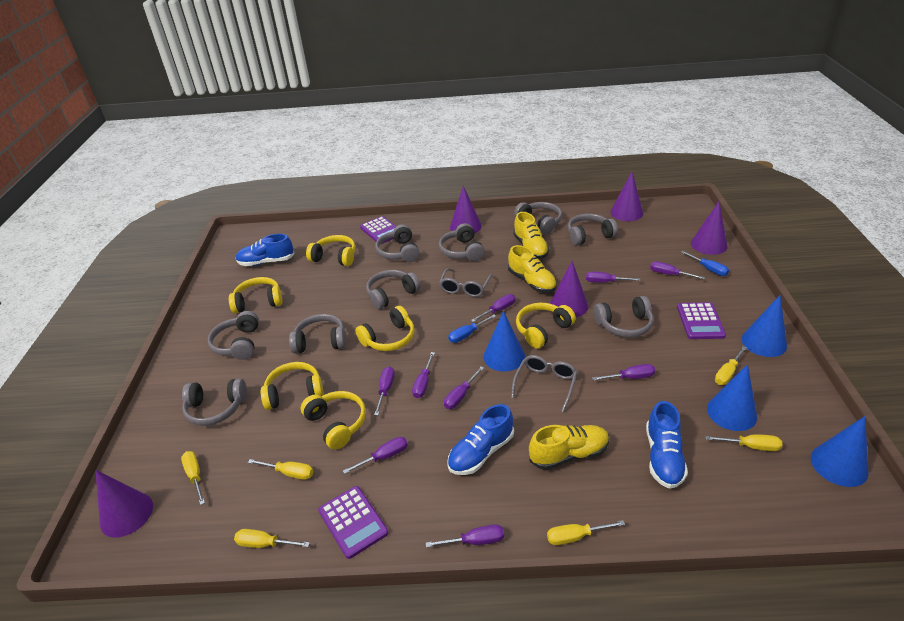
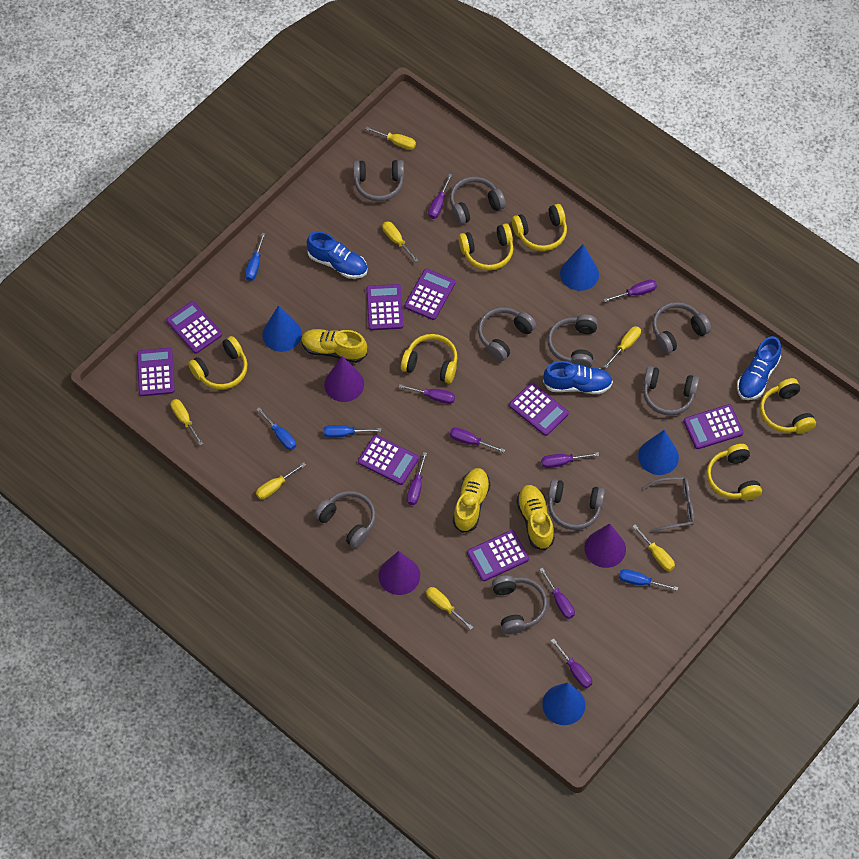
blue screwdriver: [448,315,496,343] [681,251,729,276] = 2 -> [245,233,265,281] [257,407,296,450] [323,425,381,438] [619,569,678,591] = 4
grey glasses: [439,268,493,297] [511,355,577,412] = 2 -> [643,477,694,532] = 1
purple calculator: [318,486,389,559] [360,216,397,244] [677,302,726,339] = 3 -> [137,348,175,396] [166,301,222,354] [358,435,419,485] [366,284,403,330] [404,269,455,320] [467,530,529,581] [509,383,569,436] [683,404,743,449] = 8
purple cone: [96,470,153,537] [450,186,482,233] [550,261,589,317] [610,172,643,221] [691,202,728,255] = 5 -> [324,356,364,402] [379,551,420,595] [584,523,626,568] = 3
purple screwdriver: [343,437,408,474] [374,367,395,416] [412,352,435,398] [426,524,504,548] [444,367,484,409] [471,294,516,322] [586,271,640,283] [592,364,655,381] [650,261,705,279] = 9 -> [399,384,455,404] [407,452,427,505] [428,174,452,219] [450,427,505,453] [539,567,575,619] [541,452,599,468] [551,638,592,688] [603,280,657,302] = 8
yellow screwdriver: [181,451,205,505] [234,529,310,548] [248,459,313,480] [547,520,625,545] [705,434,782,451] [715,346,747,385] = 6 -> [171,399,203,446] [256,462,306,499] [365,126,416,150] [382,221,419,262] [426,587,473,630] [604,326,641,368] [632,524,675,571] = 7

